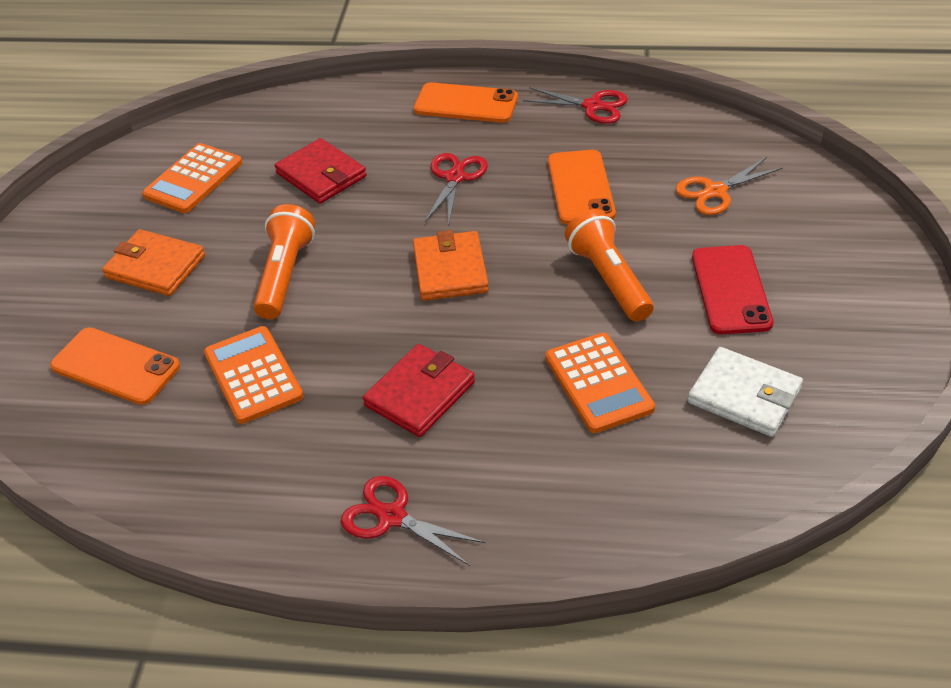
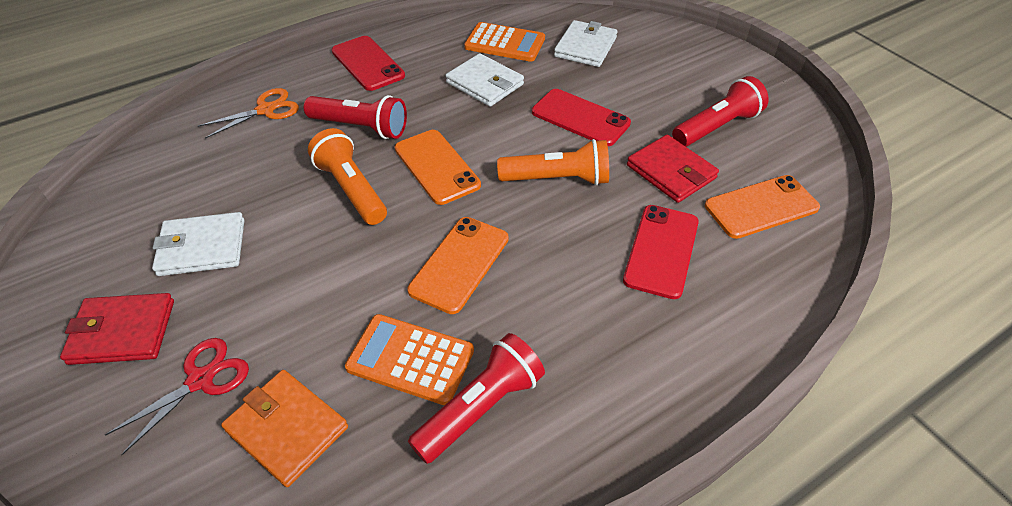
orange calculator: [142,143,242,213] [204,326,303,424] [546,333,655,433] = 3 -> [345,314,474,405] [464,22,545,62] = 2
orange wallet: [102,229,205,296] [413,230,489,301] = 2 -> [221,370,348,487] = 1
red flashlight: none = 0 -> [304,95,407,139] [408,333,545,464] [672,76,769,147] = 3
red phone: [692,245,773,334] = 1 -> [332,36,405,91] [532,89,631,146] [623,205,699,299] = 3
red scissors: [341,476,485,566] [425,153,488,224] [523,87,628,124] = 3 -> [105,338,249,455] = 1
white wallet: [688,347,803,437] = 1 -> [152,212,244,276] [445,53,524,107] [554,20,618,67] = 3

